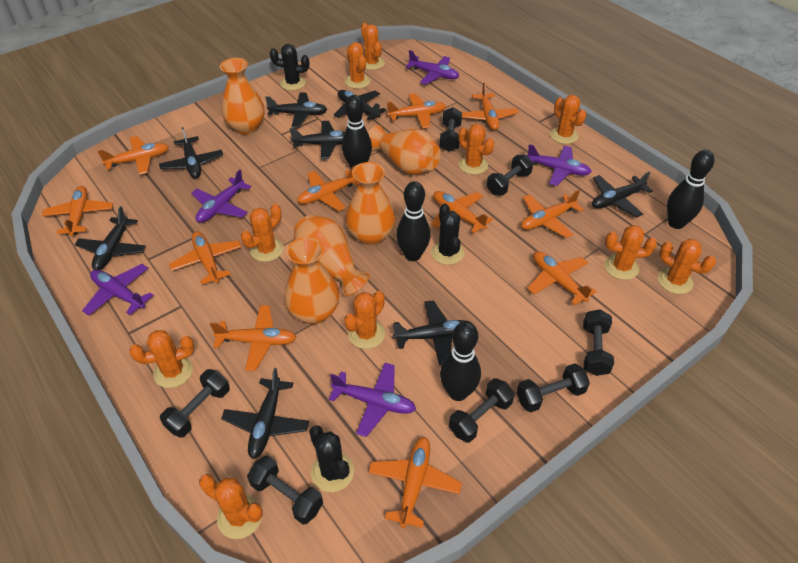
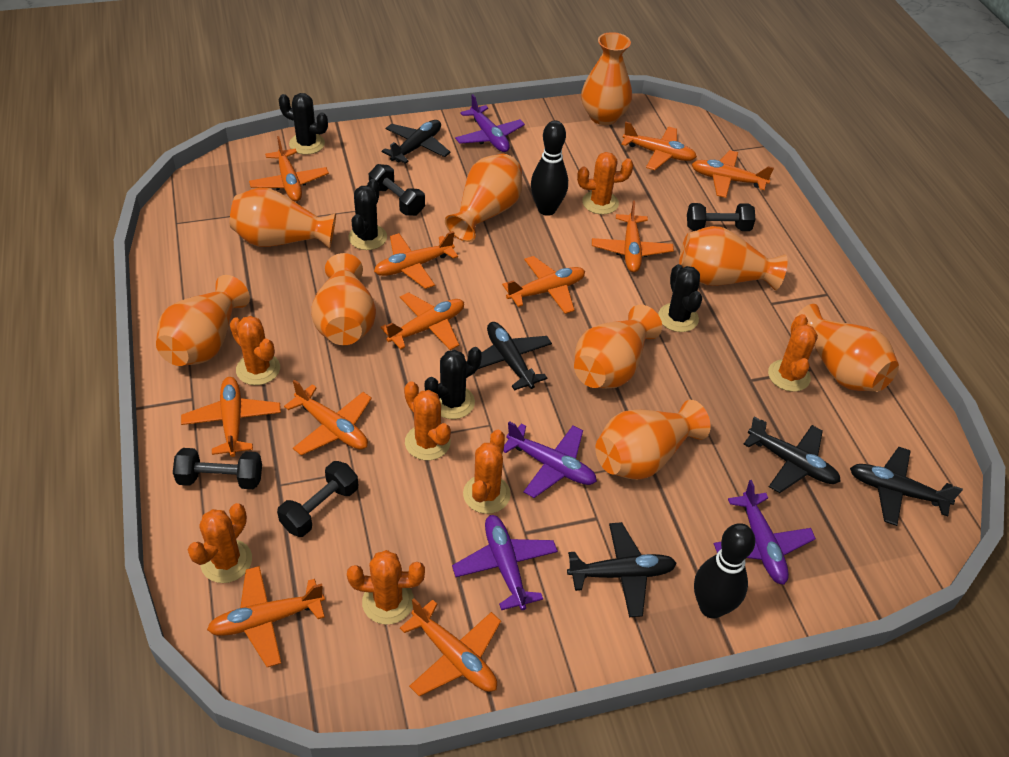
black bowling pin: [342,95,372,168] [396,181,431,261] [440,321,481,401] [667,150,714,229] = 4 -> [531,120,568,216] [694,523,755,619] = 2
black cactus: [270,44,309,90] [309,425,354,492] [431,203,465,265] = 3 -> [279,93,328,155] [348,179,387,250] [425,347,482,419] [658,264,702,332] = 4
black dumbbell: [160,369,230,438] [247,455,323,524] [440,107,462,152] [449,378,515,443] [487,155,533,196] [517,363,590,412] [583,309,614,376] = 7 -> [173,448,262,489] [277,461,358,537] [369,164,425,216] [687,203,756,231] = 4
black plane: [75,206,146,270] [159,127,223,178] [221,368,309,459] [265,93,327,128] [290,121,345,159] [334,90,386,120] [393,300,471,365] [592,171,653,217] = 8 -> [382,120,451,164] [479,322,552,391] [567,522,677,617] [743,417,841,493] [850,447,963,526] = 5
orange cactus: [129,330,194,388] [199,474,263,539] [241,204,284,262] [344,291,385,349] [345,42,370,89] [361,23,384,70] [459,124,494,175] [550,95,586,144] [604,225,657,280] [658,239,716,294] = 10 -> [187,503,252,583] [230,316,280,385] [347,550,425,625] [404,381,451,460] [463,430,511,514] [577,152,633,215] [768,314,818,392] = 7
orange vase: [220,58,265,135] [284,237,340,324] [294,215,370,296] [345,162,395,246] [368,125,441,175] = 5 -> [156,275,250,366] [230,188,336,249] [311,253,376,345] [445,154,522,242] [574,305,662,389] [581,32,632,125] [595,400,711,480] [679,226,788,290] [791,304,899,392] = 9
purple plane: [82,264,154,316] [191,170,251,223] [329,363,416,437] [406,50,459,85] [527,144,592,186] = 5 -> [452,515,558,610] [455,94,525,152] [503,421,597,498] [714,480,816,585] = 4

